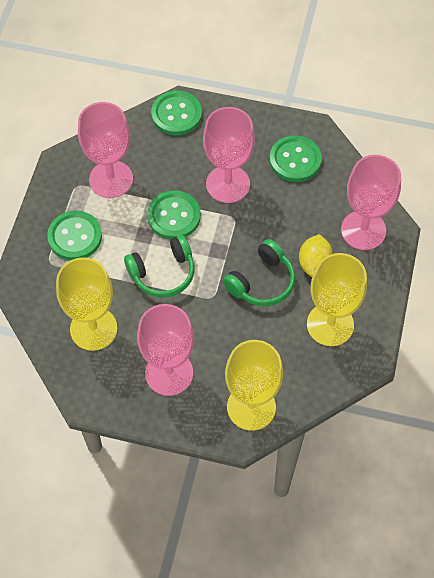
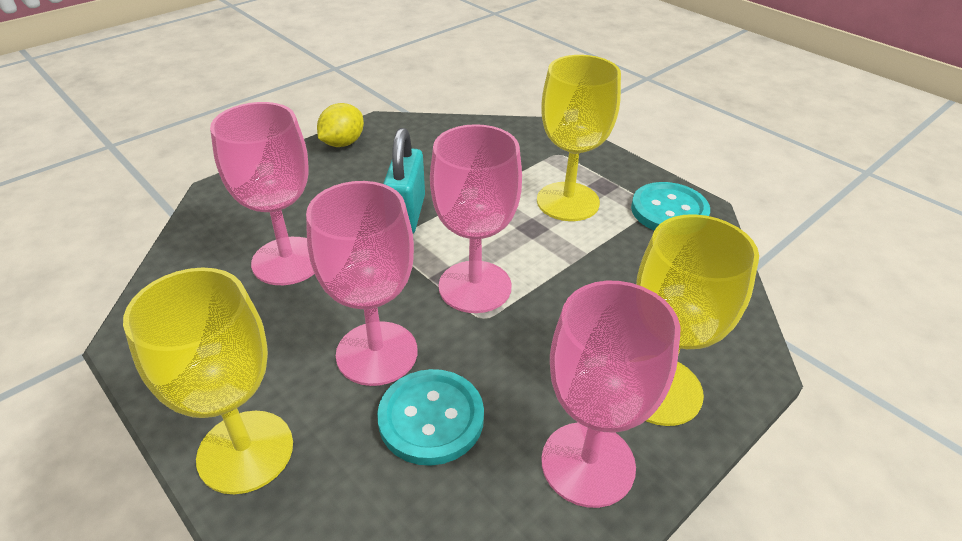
green button: [47,211,102,260] [147,191,201,239] [151,91,202,135] [269,135,322,182] = 4 -> none = 0
green headphones: [124,235,195,298] [223,239,295,306] = 2 -> none = 0
turquoise button: none = 0 -> [377,369,484,466] [631,182,710,230] = 2
turquoise padlock: none = 0 -> [383,128,425,234] = 1

